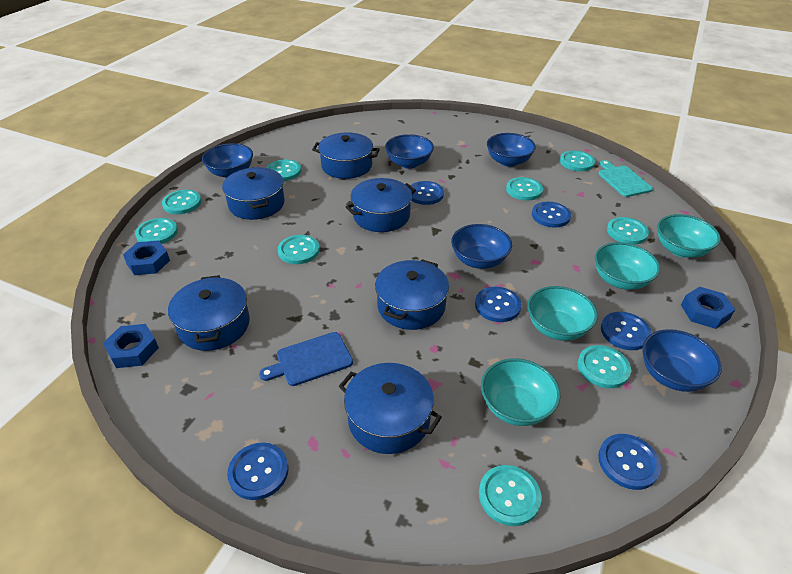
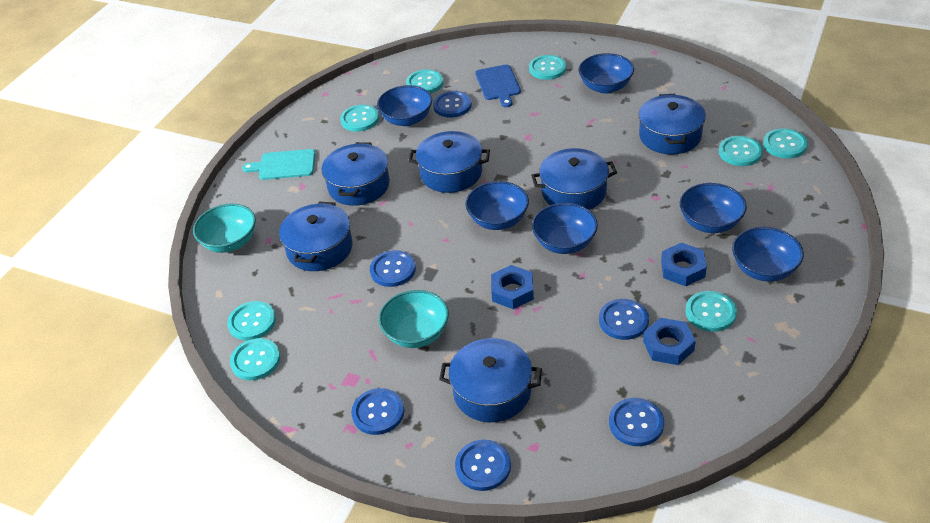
blue bowl: [202,143,253,178] [385,134,434,169] [451,224,512,269] [487,133,536,167] [642,329,722,392] = 5 -> [377,85,432,126] [465,181,529,230] [532,203,598,254] [578,53,634,94] [680,183,747,233] [732,227,804,282] = 6
turquoise bowl: [481,358,560,426] [527,286,598,341] [595,242,660,290] [657,214,720,258] = 4 -> [193,204,256,253] [379,290,449,348] = 2
turquoise button: [135,218,178,244] [162,190,201,214] [266,159,301,181] [278,235,319,264] [479,465,542,526] [506,177,543,201] [560,151,595,171] [578,345,631,388] [607,217,649,245] = 9 -> [227,301,276,341] [230,338,280,380] [340,104,379,132] [406,69,444,94] [529,55,567,80] [685,291,737,332] [719,136,763,166] [763,128,808,159] = 8

